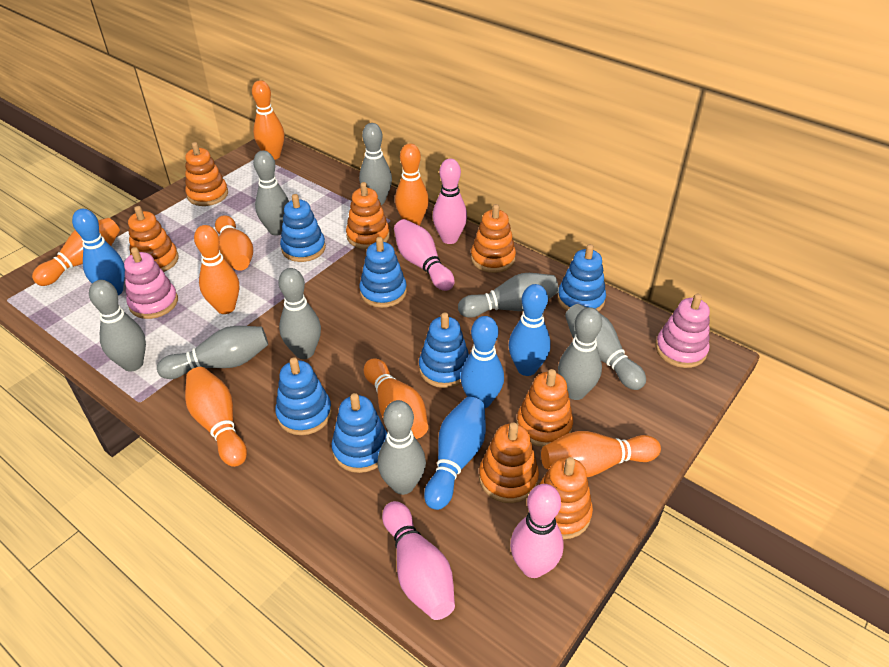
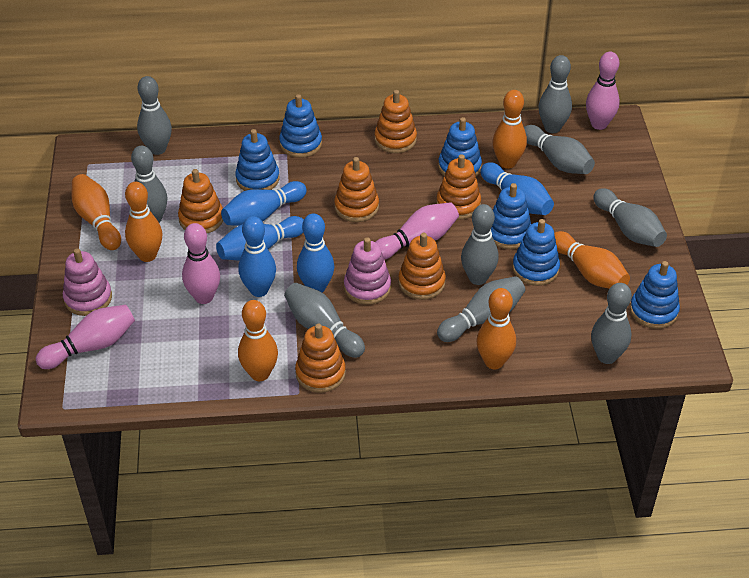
blue bowling pin: [72,209,125,295] [424,397,486,510] [460,316,504,408] [508,284,551,376] = 4 -> [216,216,304,261] [221,181,307,226] [238,216,276,297] [297,214,334,293] [480,162,554,215] = 5
orange bowling pin: [32,218,120,286] [185,367,247,467] [194,225,239,314] [215,215,253,271] [252,80,284,160] [364,359,428,439] [395,143,429,226] [541,431,661,477] = 8 -> [71,174,121,250] [125,182,162,262] [238,300,278,381] [476,288,516,369] [492,90,527,169] [554,231,630,289] = 6
orange stacking toy: [128,206,178,272] [185,142,228,206] [346,182,390,249] [471,204,516,273] [479,422,539,503] [516,369,573,447] [539,457,593,539] = 7 -> [178,169,223,233] [295,324,346,393] [334,157,379,222] [374,90,417,153] [398,233,446,300] [436,154,481,220] = 6

